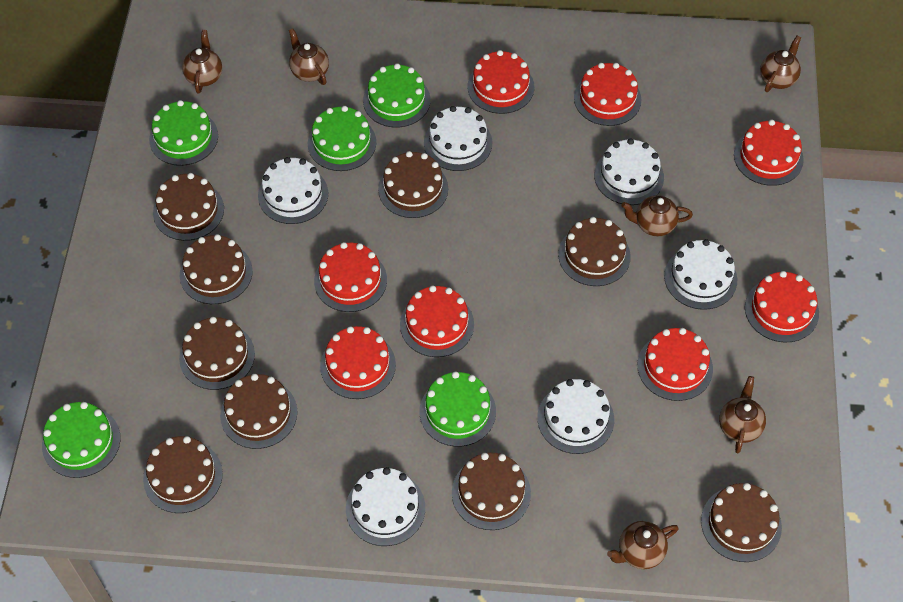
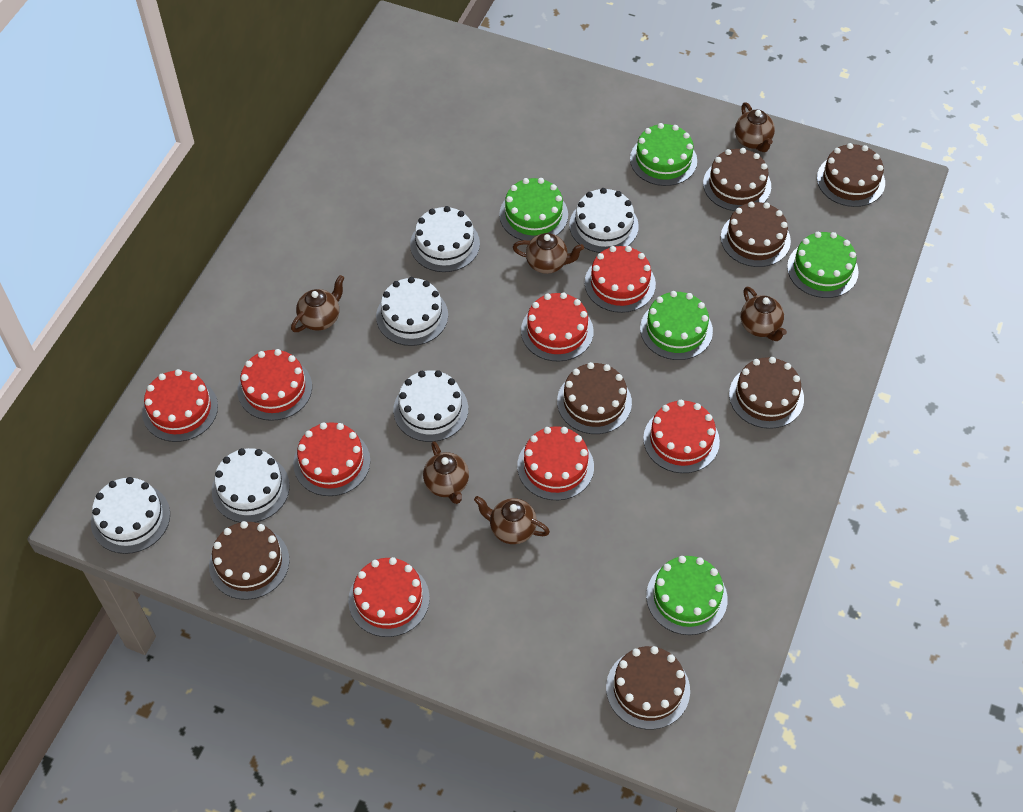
brown cake: [143,436,223,513] [153,173,224,241] [179,317,255,390] [180,234,253,304] [220,374,297,449] [378,151,448,218] [452,453,531,530] [558,217,631,286] [701,483,782,562] = 9 -> [209,521,289,600] [557,362,632,434] [606,646,690,729] [703,148,771,211] [721,201,791,267] [729,357,804,429] [817,143,885,207] = 7

